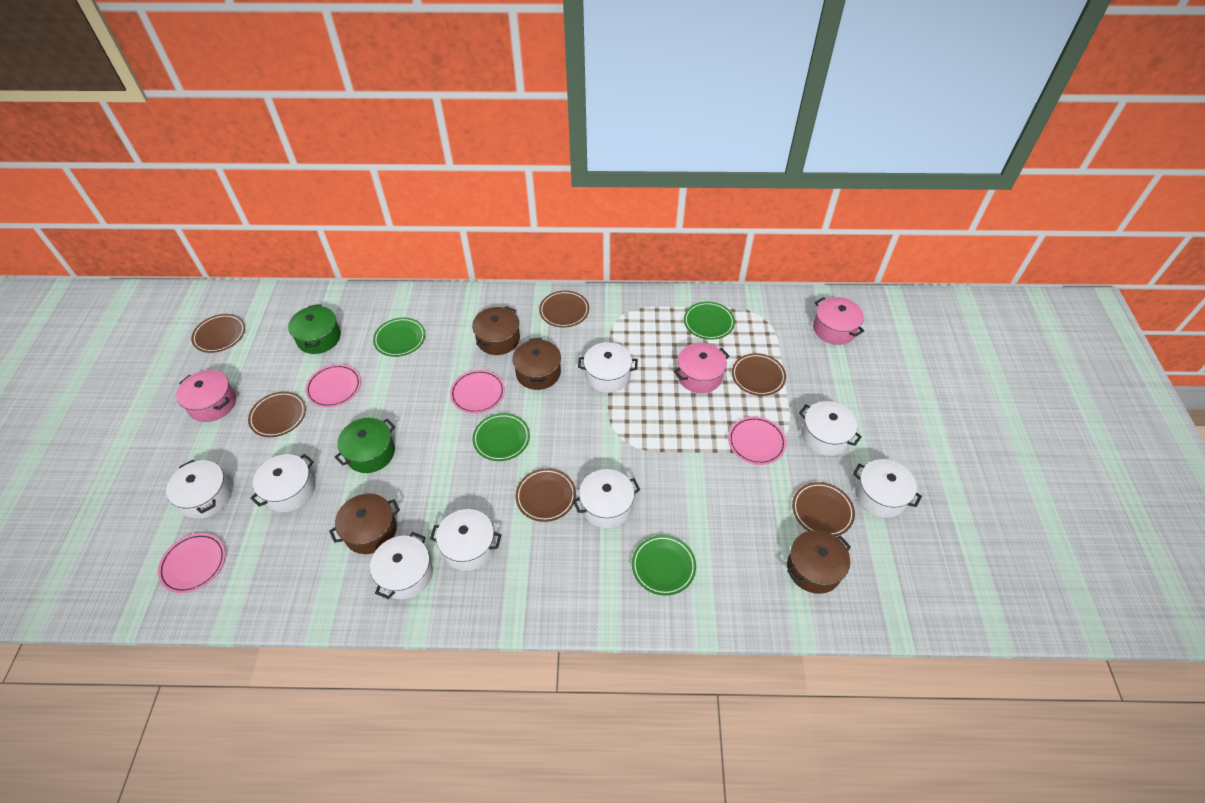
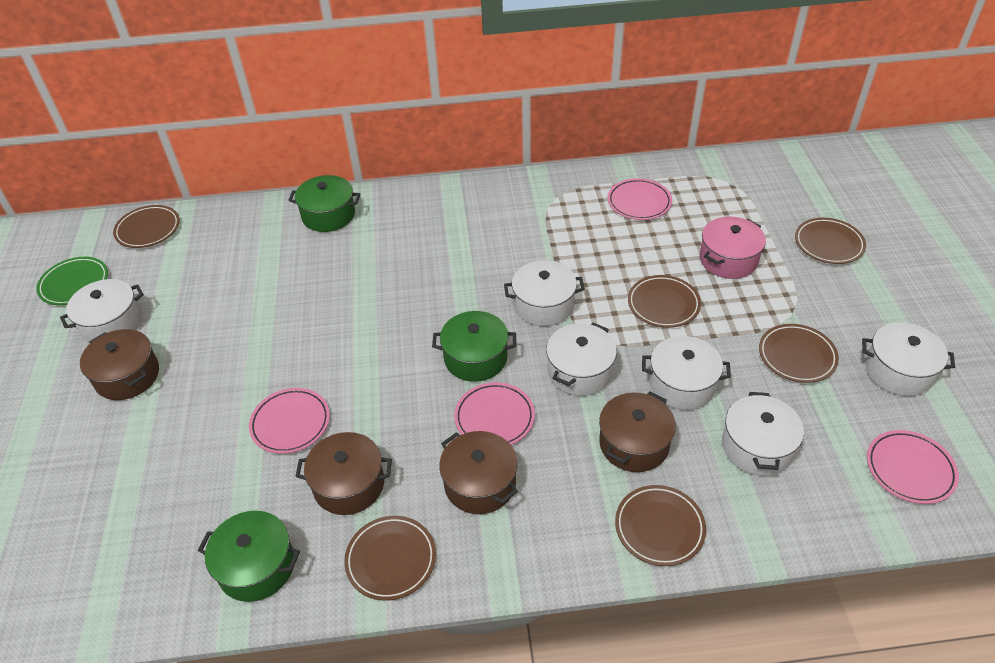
green plate: [373,317,426,357] [472,413,530,461] [632,535,696,596] [684,302,735,340] = 4 -> [36,257,108,305] = 1
green pot: [288,304,341,354] [335,418,395,473] = 2 -> [198,511,300,602] [288,175,360,232] [432,311,516,382] = 3
pink pot: [176,370,236,422] [674,343,729,393] [813,297,864,345] = 3 -> [700,217,766,279] = 1
white pot: [166,460,232,519] [250,454,315,512] [370,532,433,599] [430,509,501,571] [573,469,640,528] [578,342,638,393] [799,401,862,456] [853,459,922,518] = 8 -> [60,279,144,343] [504,260,585,326] [546,323,617,396] [642,336,731,410] [722,392,804,476] [862,323,955,396] = 6

